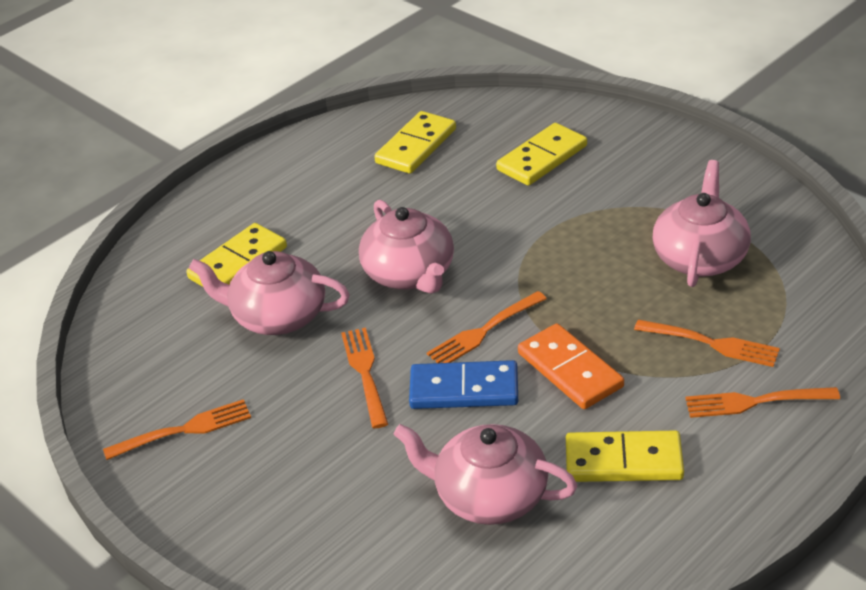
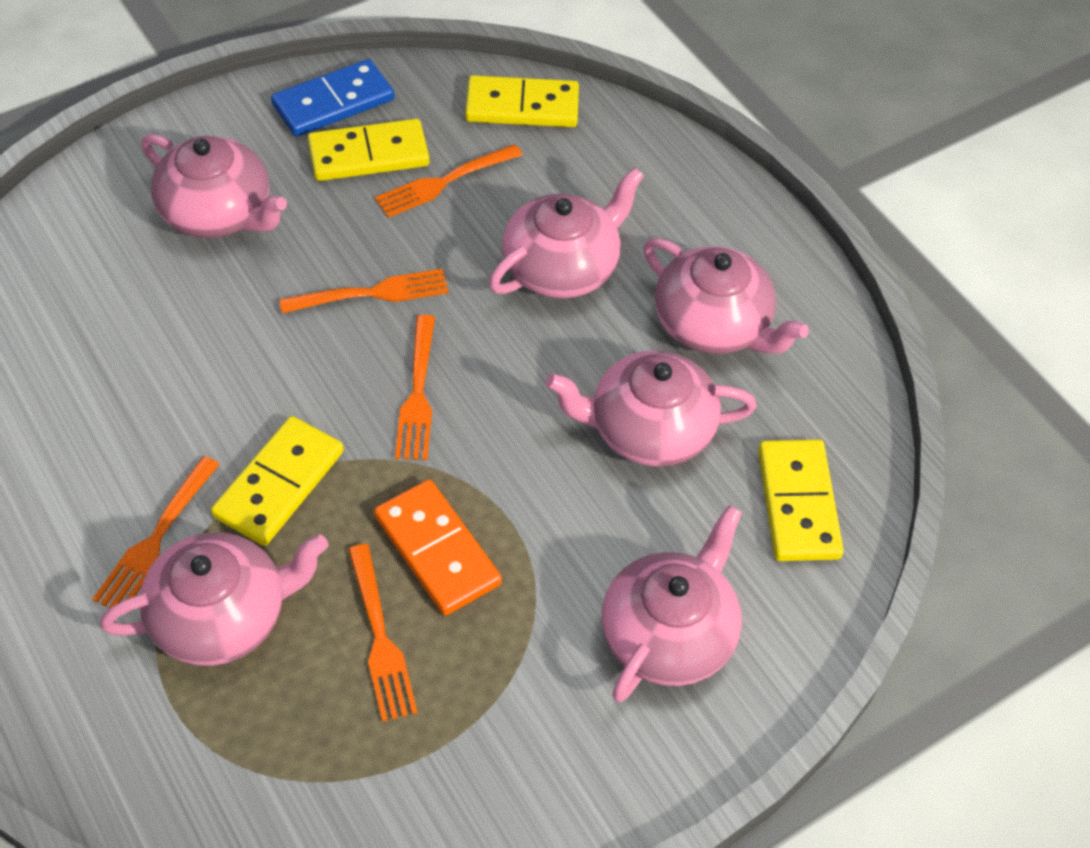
pink teapot: [189,251,350,335] [359,200,454,294] [393,424,577,525] [653,160,751,287] = 4 -> [100,532,329,666] [141,134,287,238] [489,167,644,298] [546,350,757,467] [602,505,742,703] [643,238,809,354] = 6

